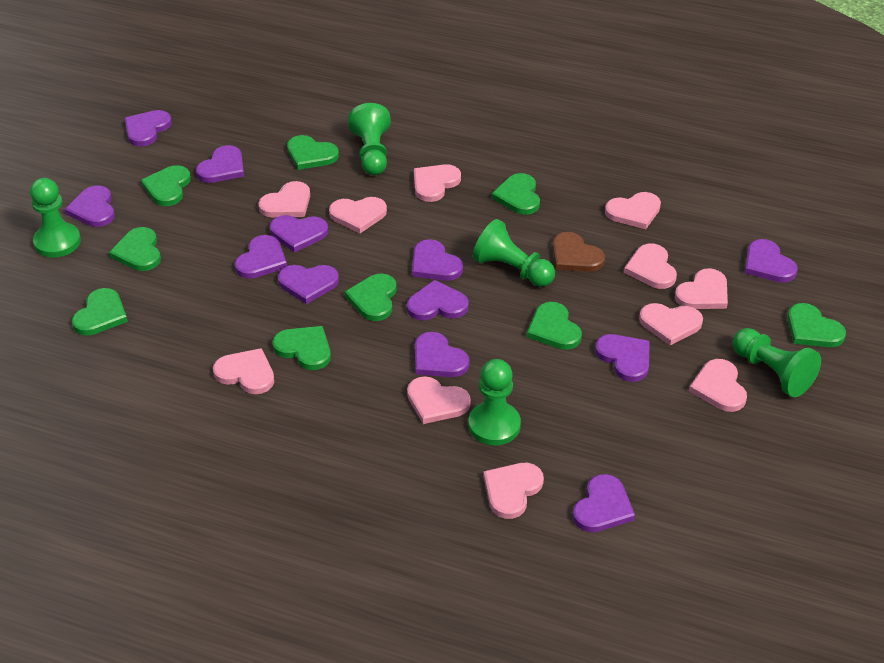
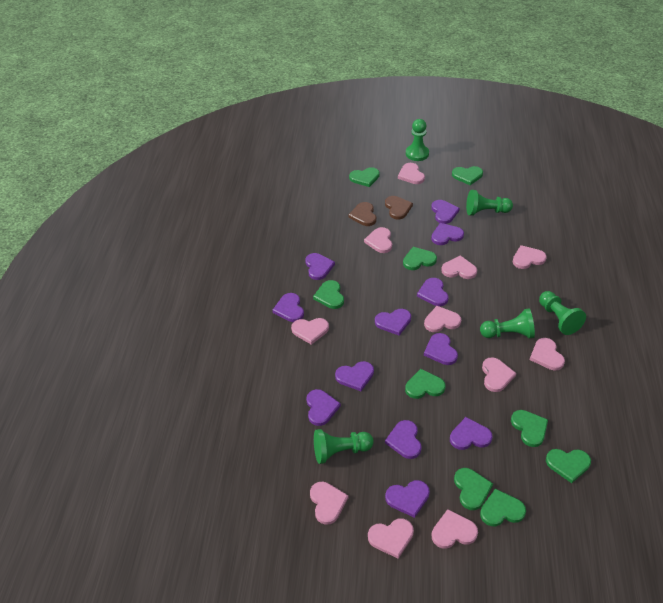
brown heart: [553,232,605,272] = 1 -> [349,202,376,226] [385,196,413,220] = 2

